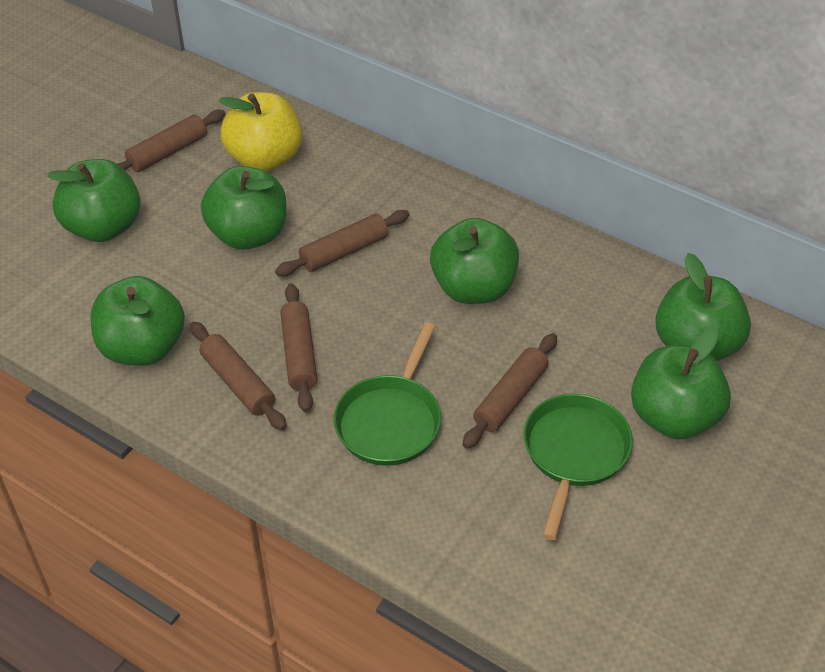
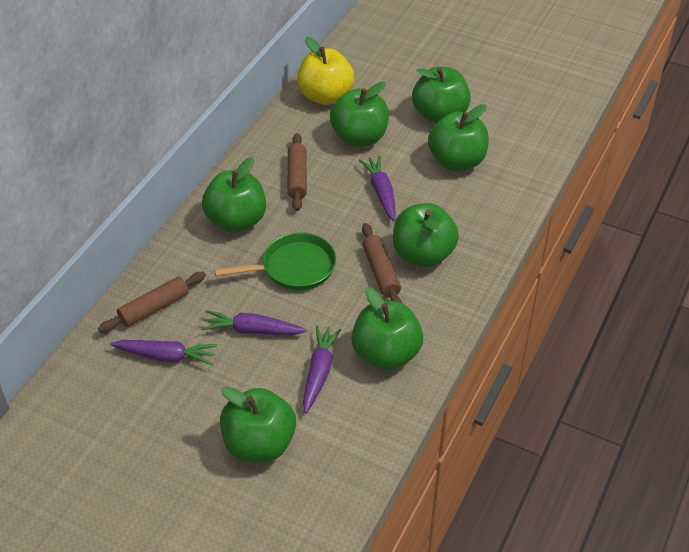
brown rolling pin: [117,110,225,172] [190,322,287,430] [275,210,410,276] [280,283,317,412] [463,333,557,449] = 5 -> [98,272,206,333] [287,133,307,211] [362,223,402,303] = 3
green apple: [47,159,141,242] [91,276,185,366] [201,166,286,250] [430,218,519,304] [631,328,731,439] [655,253,751,361] = 6 -> [202,157,266,233] [220,386,296,462] [330,82,389,147] [351,287,423,370] [393,203,459,267] [412,67,471,123] [428,104,489,171] = 7
green pan: [334,322,441,466] [524,394,633,540] = 2 -> [214,233,336,290] = 1
purple carrot: none = 0 -> [110,340,217,365] [201,310,307,335] [303,325,341,413] [359,156,396,221] = 4

